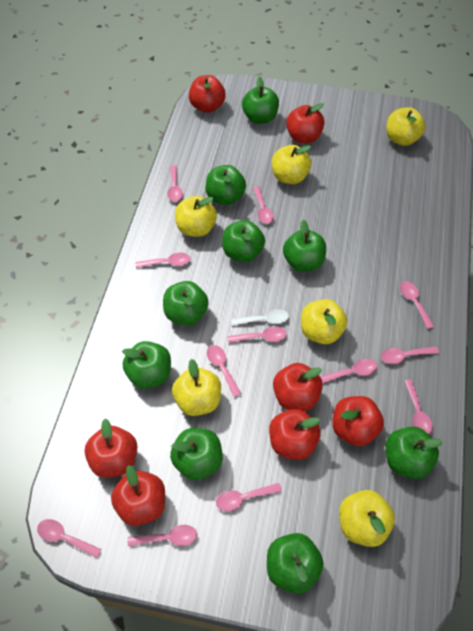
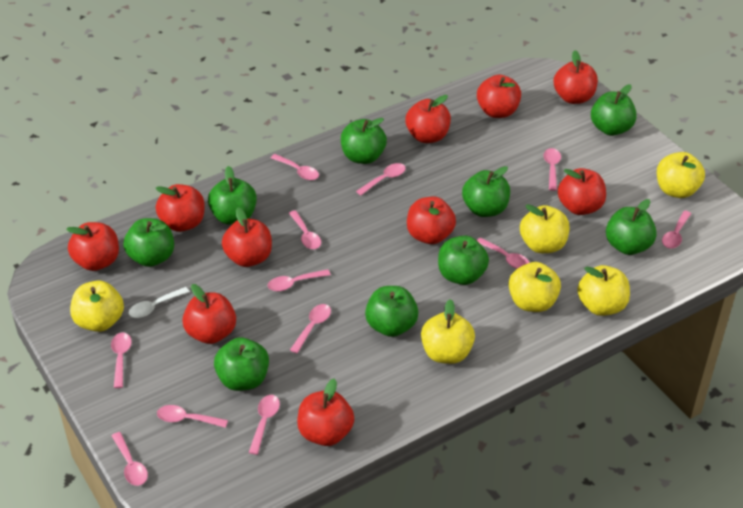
red apple: [85,418,138,478] [111,465,165,526] [189,75,226,113] [269,409,320,460] [273,363,323,411] [286,103,325,143] [332,396,384,446] = 7 -> [66,222,119,271] [156,184,205,232] [182,284,236,344] [222,207,272,267] [297,378,354,446] [405,95,451,143] [407,197,456,244] [477,74,521,118] [554,50,598,104] [558,168,606,215] = 10

